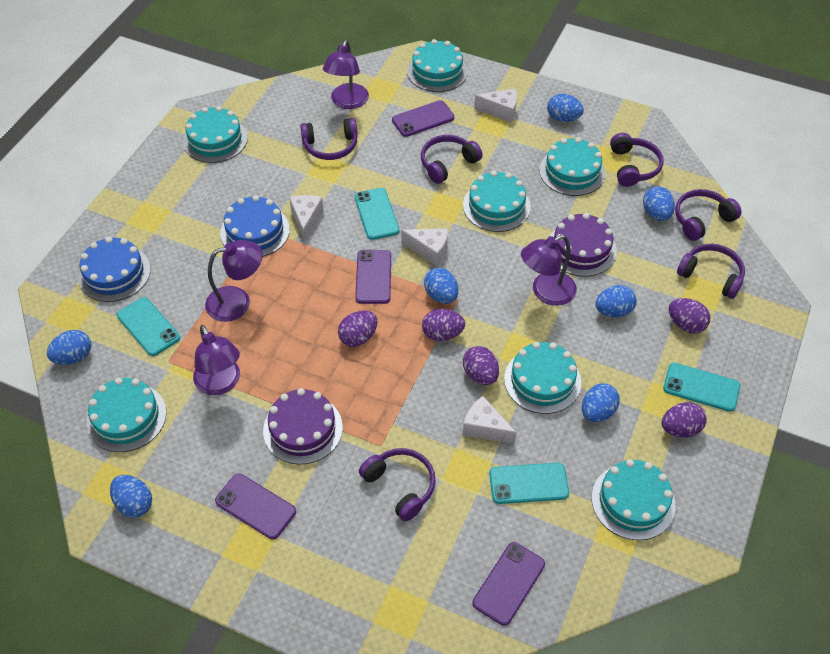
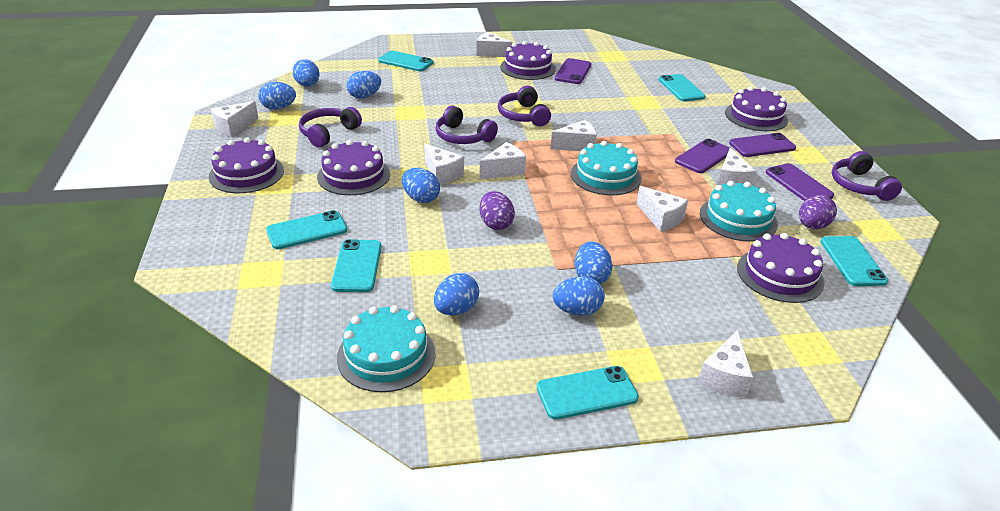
blue cake: [78,237,151,302] [220,195,290,257] = 2 -> none = 0
purple cake: [263,388,343,464] [550,213,617,277] = 2 -> [209,137,284,193] [317,140,390,195] [500,41,556,80] [725,86,788,131] [737,233,825,303] = 5
purple egg: [338,310,377,347] [422,309,465,341] [463,346,499,385] [662,402,707,437] [669,298,711,334] = 5 -> [479,191,515,230] [799,195,837,229] = 2
purple headphones: [300,118,358,160] [359,448,436,522] [421,135,483,184] [610,133,664,187] [675,189,741,241] [677,244,745,299] = 6 -> [299,107,362,147] [435,106,498,144] [498,86,551,126] [832,151,902,201] = 4
purple lamp: [193,325,240,395] [205,240,263,322] [323,40,369,109] [521,235,577,306] = 4 -> none = 0
turquoise cake: [86,378,167,452] [183,106,248,163] [407,39,468,92] [463,171,531,232] [504,342,581,414] [539,137,606,196] [592,459,676,540] = 7 -> [337,305,436,392] [571,141,642,196] [700,181,778,242] = 3
turquoise phone: [117,297,180,356] [354,188,399,240] [489,463,569,504] [663,363,740,412] = 4 -> [266,210,348,249] [331,239,382,292] [378,51,433,71] [537,366,639,420] [659,74,706,101] [820,236,888,286] = 6
white cheese: [289,195,324,242] [401,229,448,266] [463,396,517,444] [474,89,517,123] = 4 -> [211,101,259,137] [424,144,464,185] [477,32,513,57] [480,142,526,179] [551,120,597,151] [637,186,688,232] [698,330,753,398] [718,148,756,185] = 8

